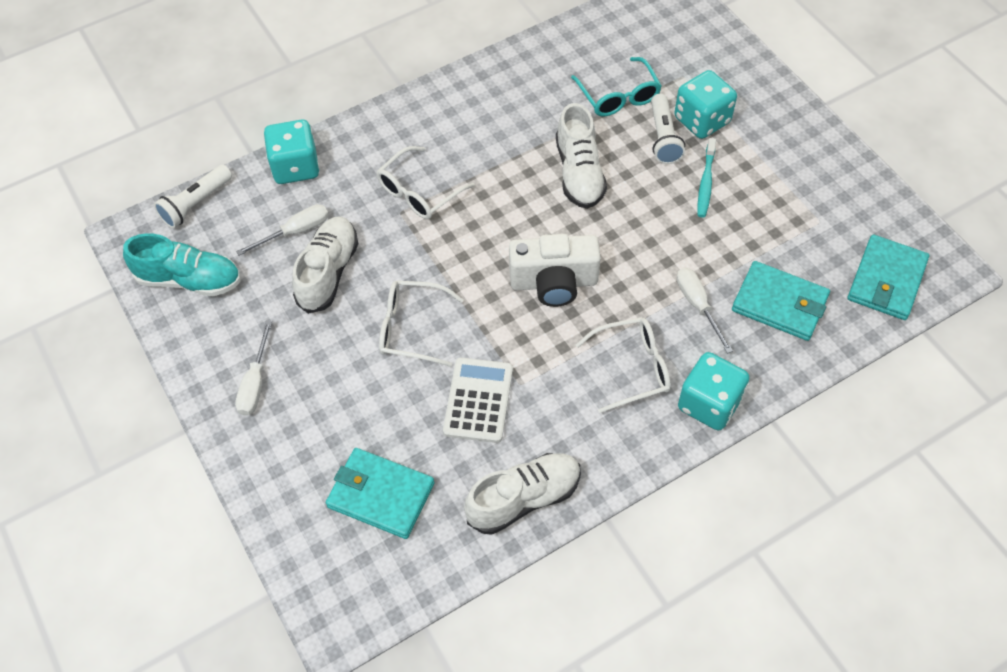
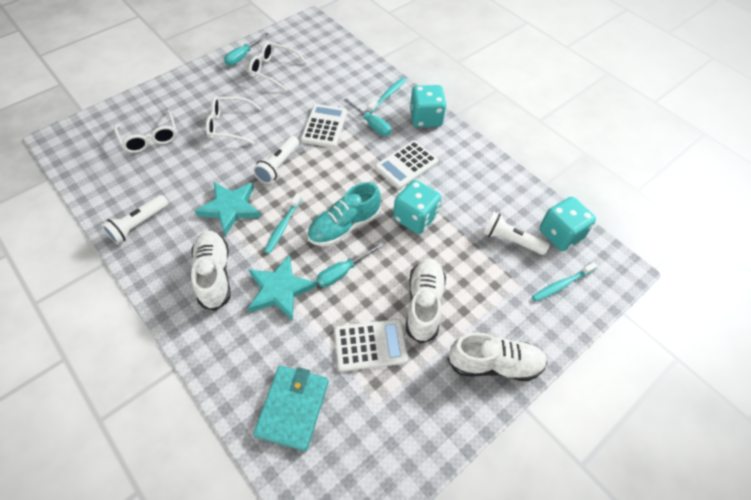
turquoise glasses: [571,57,662,116] = 1 -> none = 0
turquoise screwdriver: none = 0 -> [224,33,269,66] [316,242,384,287] [344,98,391,136] = 3
turquoise star: none = 0 -> [195,182,261,236] [248,255,317,321] = 2
turquoise toothbrush: [698,138,716,218] = 1 -> [264,193,302,254] [367,78,406,113] [532,262,598,302] = 3
turquoise wallet: [326,448,435,539] [732,261,830,341] [848,235,929,320] = 3 -> [253,366,329,451] = 1
white calculator: [443,358,513,443] = 1 -> [301,104,347,148] [334,319,408,372] [375,140,438,189] = 3
white camera: [509,234,601,307] = 1 -> none = 0
white flashlight: [154,165,232,228] [651,94,685,164] = 2 -> [102,195,168,244] [253,136,299,184] [483,212,550,255] = 3
white screwdriver: [235,320,272,416] [236,204,329,256] [677,268,733,354] = 3 -> none = 0

